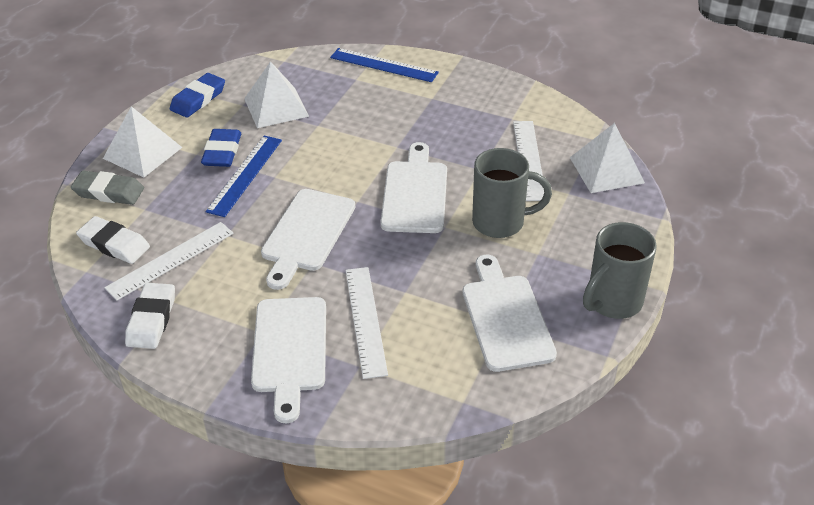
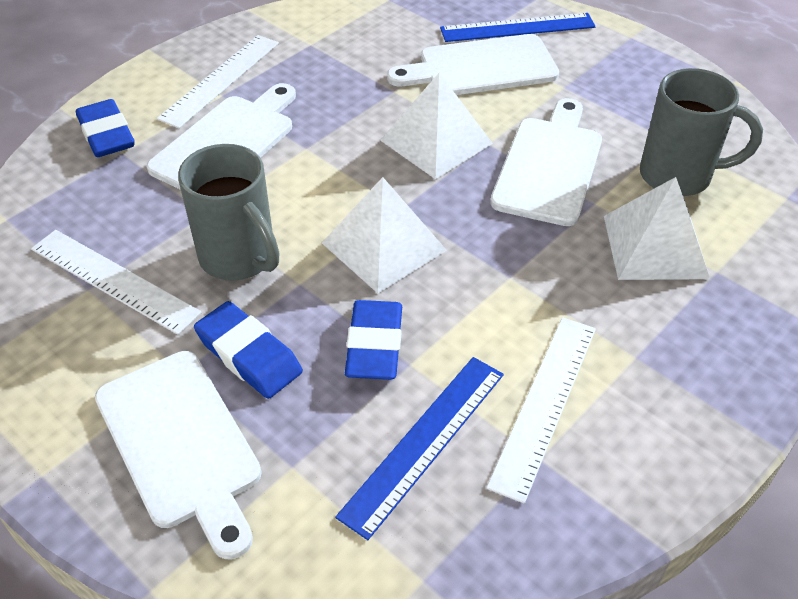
blue eraser: [170,73,225,118] [201,129,241,167] = 2 -> [76,99,135,157] [194,301,303,399] [345,300,402,380] = 3
grey eraser: [71,171,144,205] = 1 -> none = 0
white eraser: [76,216,150,264] [125,283,175,349] = 2 -> none = 0

